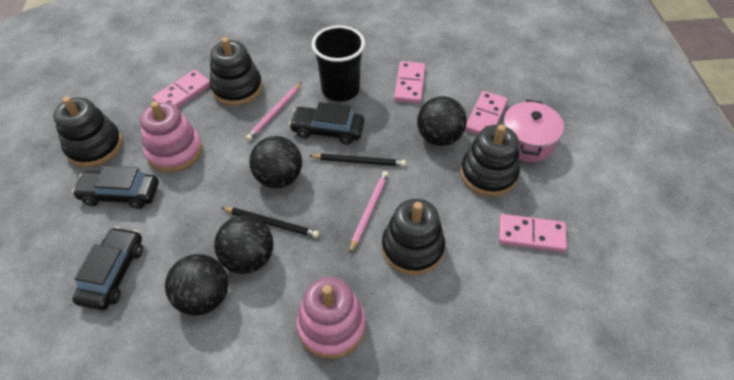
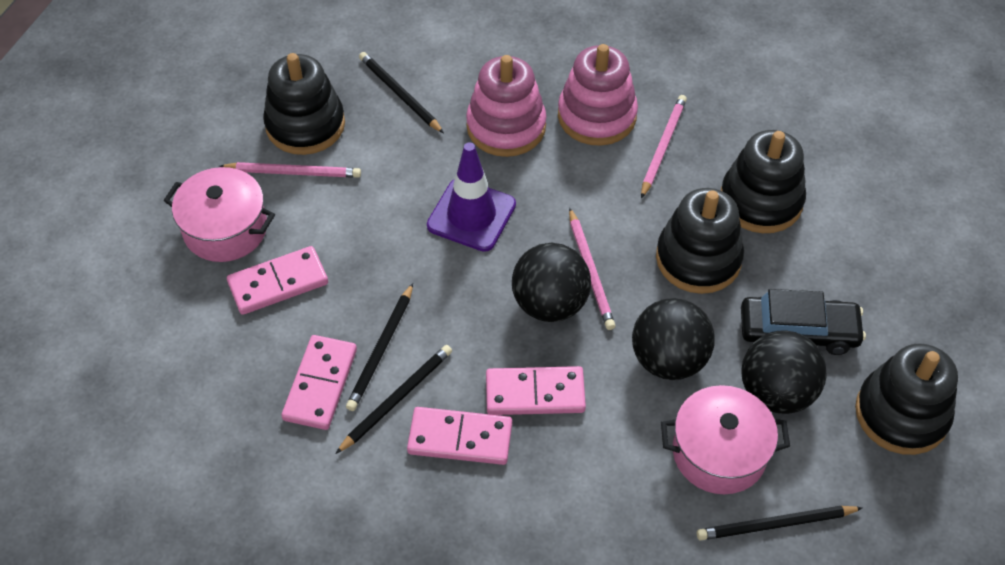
black ball: [165,254,228,316] [214,216,274,274] [249,136,302,188] [417,96,467,146] = 4 -> [512,243,591,322] [632,298,715,380] [741,331,827,414] = 3
black car: [72,166,159,209] [72,227,143,310] [289,102,364,145] = 3 -> [741,289,866,355] = 1
black cup: [312,25,365,102] = 1 -> none = 0
black pencil: [221,207,319,238] [309,153,406,166] = 2 -> [336,345,452,454] [346,283,413,411] [359,52,444,133] [697,506,862,541] = 4
pink pencil: [246,82,302,141] [349,171,389,254] = 2 -> [219,162,361,178] [569,208,616,330] [641,95,687,198] = 3
pink pot: [504,99,564,162] = 1 -> [163,167,275,262] [661,385,790,494] = 2
purple traffic cone: none = 0 -> [427,142,516,252] = 1

